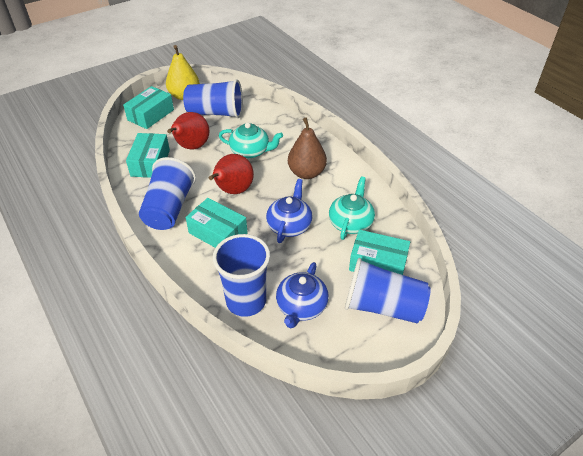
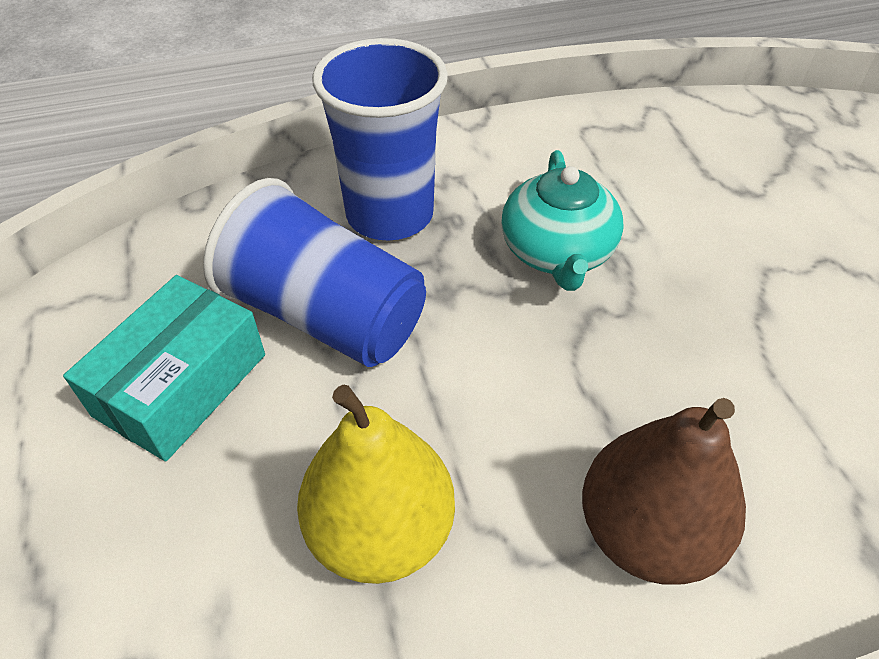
blue cup: [139,157,196,230] [183,79,243,118] [213,234,270,317] [345,258,431,323] = 4 -> [203,178,426,367] [312,38,448,241] = 2
blue teapot: [266,179,312,243] [276,262,329,328] = 2 -> none = 0
red pear: [167,112,209,149] [209,154,254,194] = 2 -> none = 0
turquoise box: [123,86,174,129] [126,133,170,178] [186,198,248,248] [349,230,410,275] = 4 -> [63,275,265,461] = 1
turquoise teapot: [219,122,283,158] [329,177,375,240] = 2 -> [501,150,624,291] = 1

